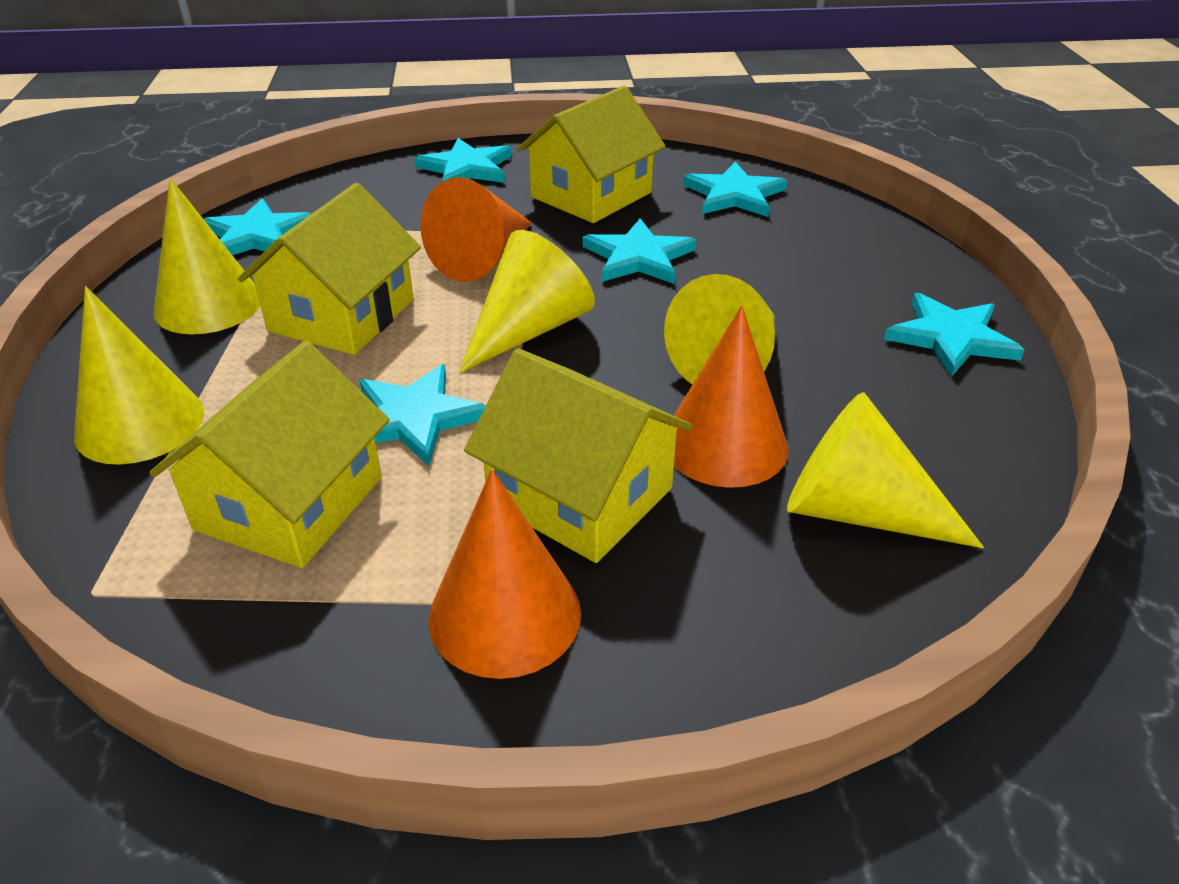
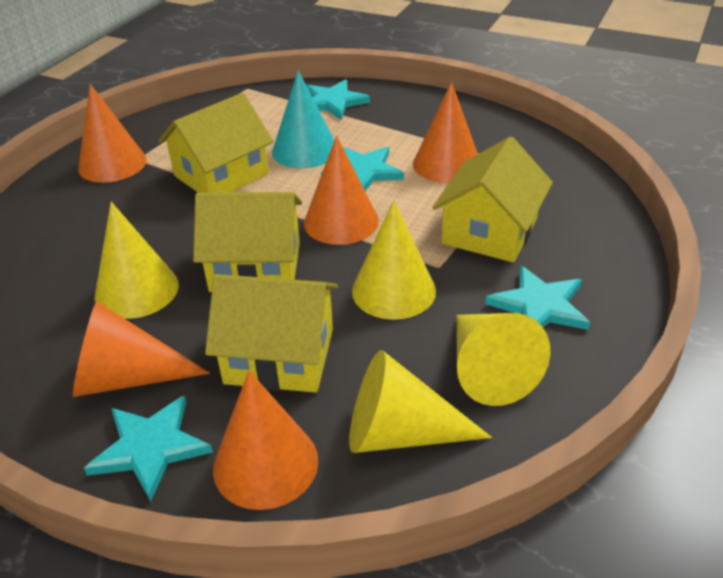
orange cone: [420,177,532,282] [429,469,581,679] [669,306,788,488] = 3 -> [73,302,210,397] [78,84,147,183] [213,371,318,510] [304,136,379,245] [413,82,478,183] = 5
turquoise cone: none = 0 -> [272,70,334,168] = 1
turquoise star: [204,199,312,255] [359,364,486,466] [414,138,512,183] [583,219,697,284] [683,162,787,217] [884,293,1025,377] = 6 -> [84,395,213,502] [306,79,370,120] [321,147,404,191] [485,265,590,330] = 4
yellow cone: [74,286,204,465] [154,178,260,334] [459,230,595,373] [664,274,775,385] [787,392,984,548] = 5 -> [94,202,179,319] [349,350,492,453] [352,200,436,320] [456,313,551,406] = 4

